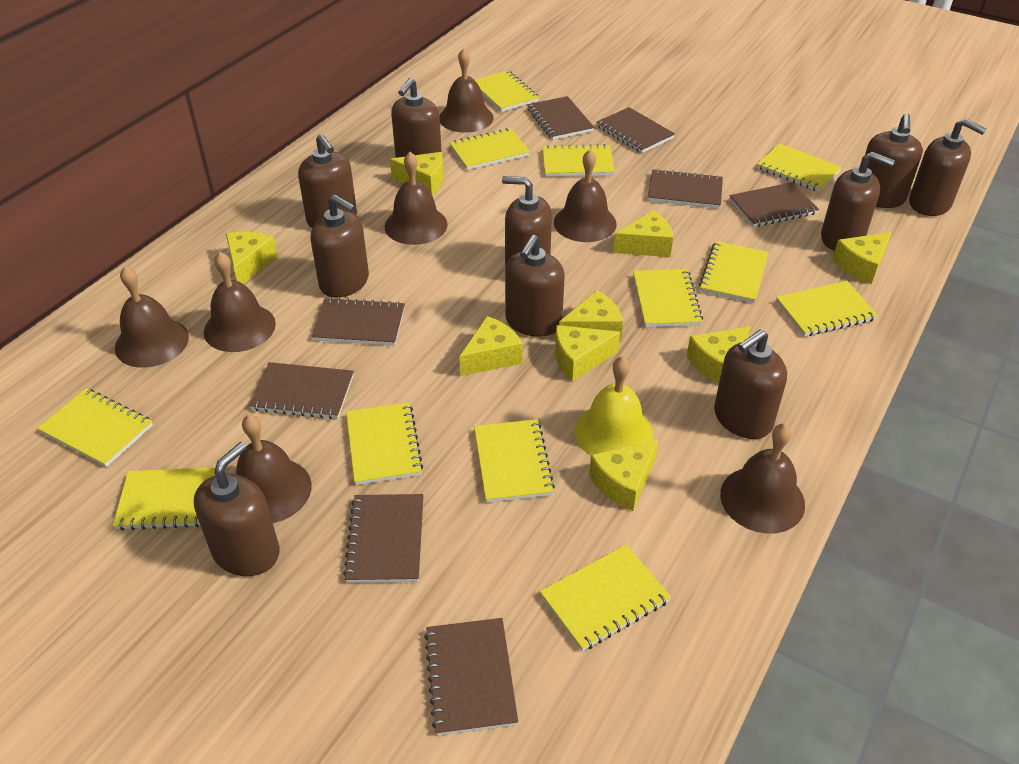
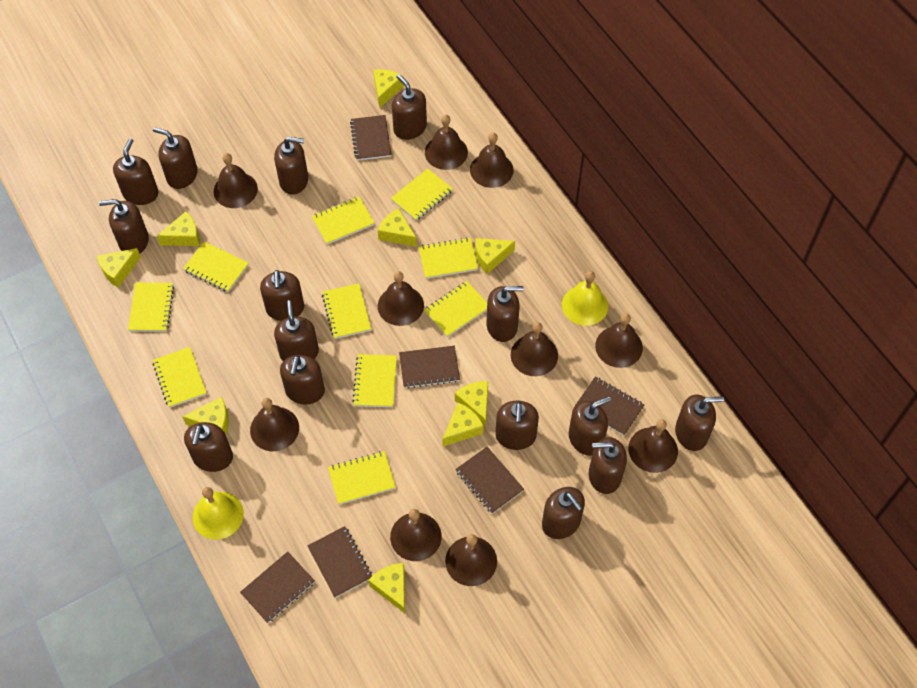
brown bell: [115,266,189,368] [204,252,276,352] [236,414,312,523] [385,152,448,245] [440,48,494,133] [554,149,617,242] [720,423,805,534] = 7 -> [214,153,258,208] [250,398,299,451] [378,271,424,326] [390,509,442,561] [425,114,468,170] [445,534,497,586] [470,132,514,188] [511,322,558,376] [595,313,643,368] [628,419,678,473] = 10
brown notebook: [249,362,354,419] [311,297,405,346] [343,494,423,583] [424,618,518,736] [527,96,595,140] [596,107,675,153] [648,169,723,209] [729,182,819,227] = 8 -> [240,552,315,623] [307,526,372,598] [350,115,392,161] [399,346,460,388] [455,447,524,514] [575,376,644,436] = 6
brown soap dispenser: [194,442,280,576] [298,134,357,228] [311,195,369,298] [391,78,442,158] [502,176,552,267] [505,235,565,337] [714,329,787,439] [821,152,895,251] [865,114,923,208] [909,118,987,216] = 10 -> [99,199,149,254] [113,138,158,205] [153,127,198,189] [184,422,233,472] [260,270,304,321] [274,137,308,195] [274,300,319,361] [280,355,325,405] [392,74,427,140] [486,286,524,342] [495,401,539,450] [542,487,585,539] [569,396,611,456] [589,437,627,494] [675,395,724,451] = 15
yellow bell: [574,356,653,456] = 1 -> [193,487,244,540] [562,271,608,326] = 2
yellow notebook: [37,388,153,467] [113,467,226,531] [346,402,423,485] [450,128,530,170] [474,419,555,503] [475,70,539,112] [540,544,671,651] [542,144,615,177] [633,269,703,327] [699,241,769,303] [757,144,842,192] [776,281,878,337] = 12 -> [128,283,174,332] [153,347,207,408] [183,241,249,292] [312,197,374,245] [322,283,371,339] [328,451,396,505] [352,354,397,407] [391,168,453,221] [419,238,478,279] [424,281,487,337] = 10

